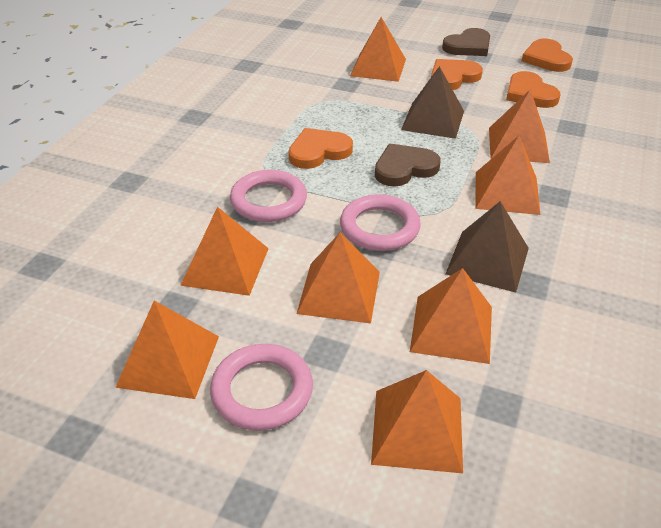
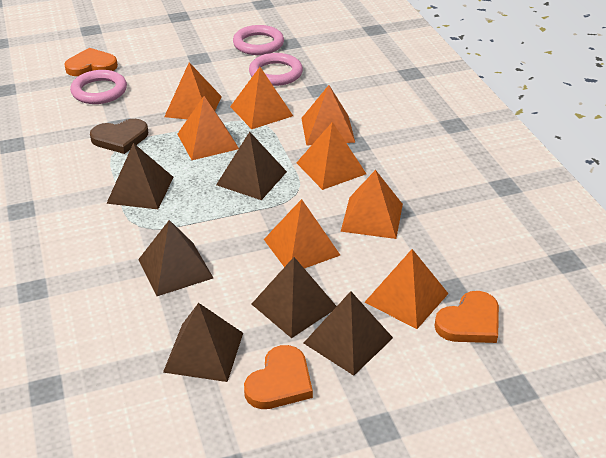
brown heart: [375,144,440,187] [442,28,490,56] = 2 -> [90,119,148,154] = 1
brown pyramid: [401,66,464,139] [446,201,529,293] = 2 -> [106,143,174,209] [138,220,213,296] [163,303,243,382] [216,132,287,200] [252,257,337,338] [304,291,393,376] = 6
orange heart: [289,128,353,169] [431,59,483,90] [506,71,560,108] [522,39,573,72] = 4 -> [64,48,118,76] [244,345,313,409] [434,291,499,343] = 3

